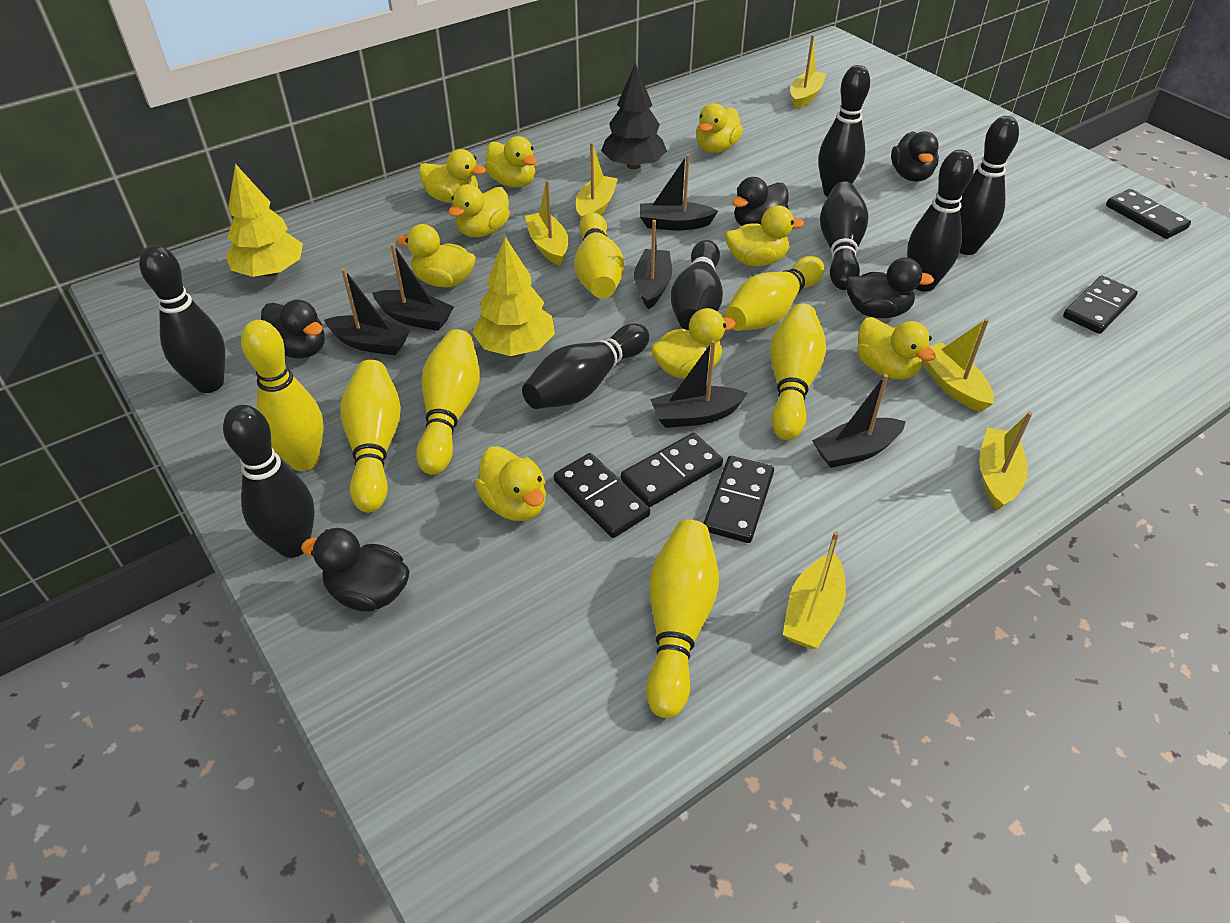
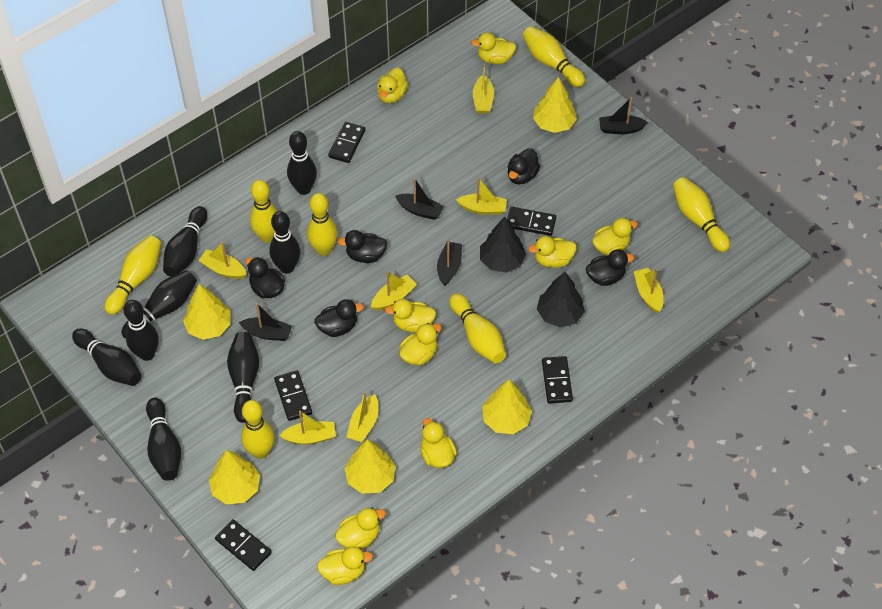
black boat: [324,268,410,355] [372,243,454,331] [634,220,672,309] [640,154,718,230] [650,340,747,428] [812,374,906,468] = 6 -> [239,303,292,341] [395,178,444,220] [437,241,462,286] [599,97,648,134] = 4
black tree: [601,63,667,169] = 1 -> [480,217,526,273] [537,272,585,327] = 2
yellow boat: [525,180,568,266] [576,142,618,219] [783,531,846,649] [790,35,826,109] [923,319,994,412] [979,412,1032,511] = 6 -> [198,242,247,279] [279,411,336,445] [346,391,378,442] [371,271,417,310] [456,177,507,215] [473,64,494,114] [634,268,663,313] = 7
yellow tree: [226,164,303,277] [472,237,555,356] = 2 -> [183,284,231,340] [209,450,260,504] [344,439,396,494] [482,379,532,434] [533,77,577,133] = 5

